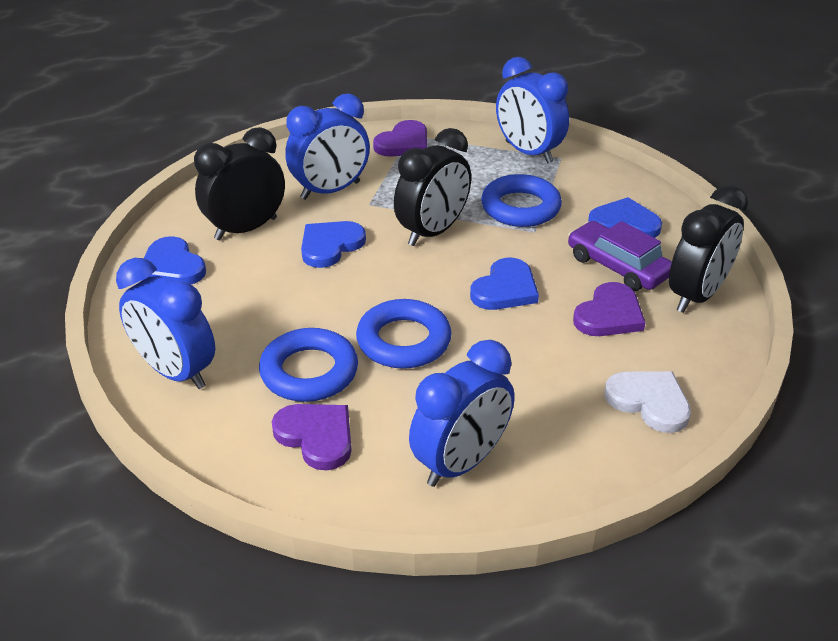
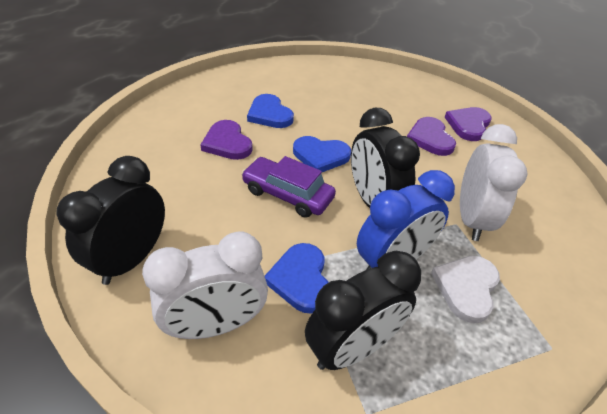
blue clock: [116,258,215,389] [285,93,370,200] [409,340,514,487] [496,57,569,164] = 4 -> [357,170,455,270] = 1
blue heart: [141,236,206,284] [301,221,366,268] [470,258,539,310] [588,197,662,238] = 4 -> [247,94,294,128] [265,243,329,314] [293,136,351,172] = 3
blue ring: [259,328,358,402] [356,299,452,369] [481,174,562,227] = 3 -> none = 0
white clock: none = 0 -> [142,232,268,339] [460,124,528,241] = 2

